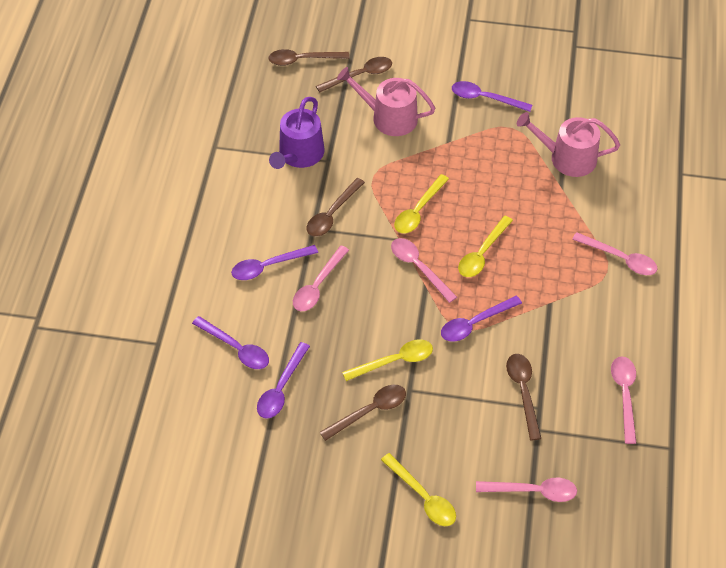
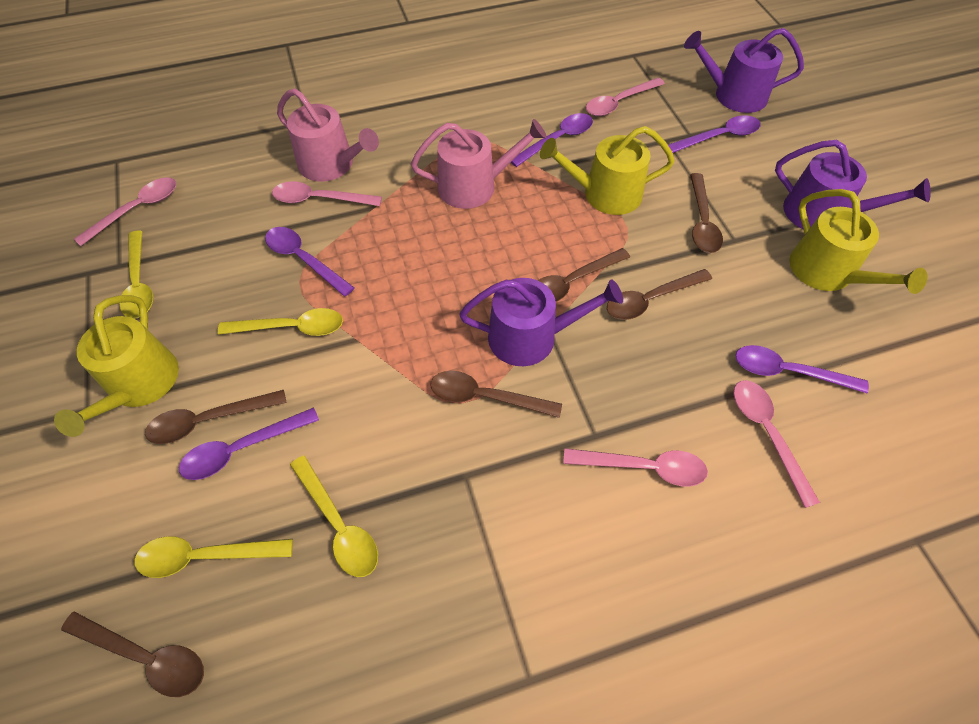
brown spoon: [268,49,349,66] [307,178,365,237] [316,57,392,93] [320,385,406,441] [506,354,541,440] = 5 -> [61,612,204,697] [145,390,287,444] [430,371,562,418] [537,248,630,302] [607,269,712,320] [690,173,723,253] = 6
purple watering can: [269,97,325,169] = 1 -> [459,278,623,366] [684,28,804,113] [775,140,931,229] = 3
yellow watering can: none = 0 -> [54,295,179,437] [540,126,675,215] [789,189,928,294] = 3

